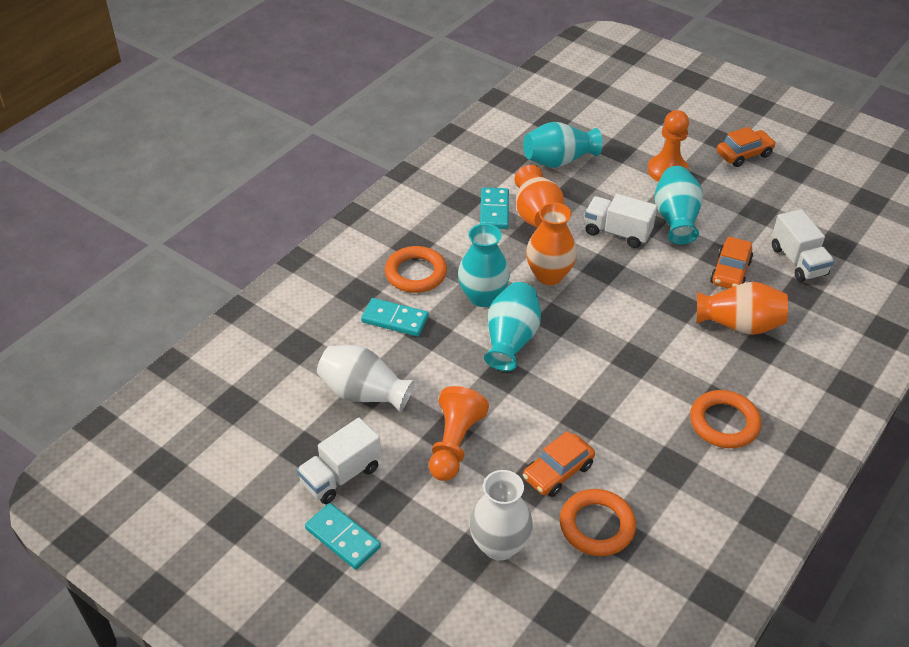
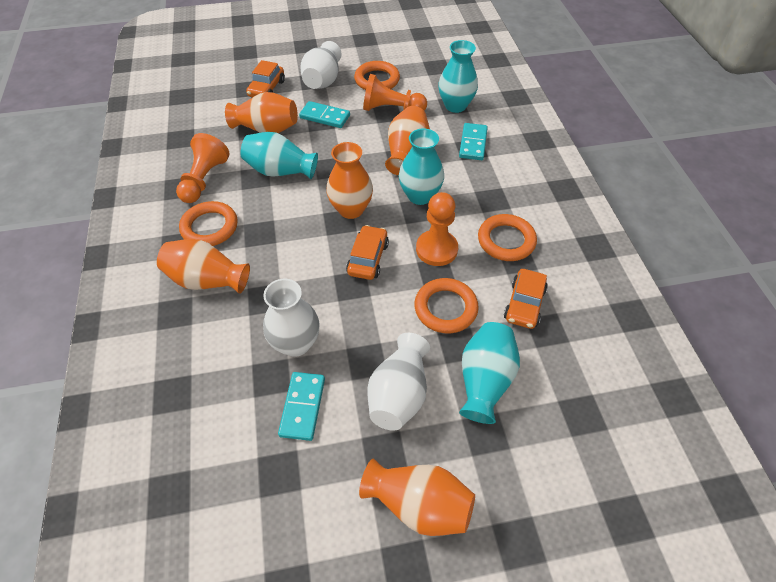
orange pawn: [429,386,489,481] [648,110,689,182] = 2 -> [176,133,230,203] [363,74,427,111] [416,192,458,266] = 3
orange ring: [385,246,447,293] [560,489,636,556] [690,390,761,448] = 3 -> [179,201,238,246] [354,61,400,90] [414,278,479,333] [478,214,537,261] = 4
orange vase: [515,165,564,228] [526,203,577,285] [697,282,788,335] = 3 -> [157,239,250,294] [225,92,298,133] [326,142,373,219] [359,458,475,536] [385,106,430,175] = 5
white truck: [297,418,381,504] [585,194,657,248] [772,209,834,282] = 3 -> none = 0
white vase: [317,345,414,412] [469,470,533,560] = 2 -> [263,279,320,357] [300,41,342,89] [367,333,430,431] = 3

